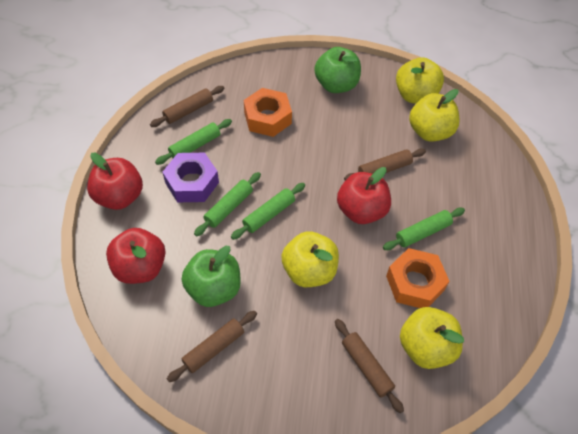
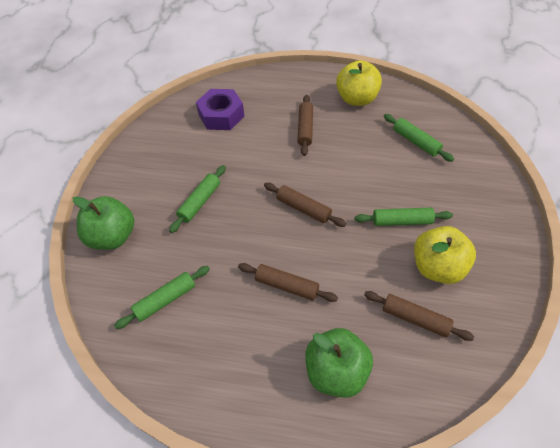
orange nut: [244,88,292,137] [386,248,449,308] = 2 -> none = 0
red apple: [87,153,143,210] [106,228,166,284] [337,167,391,224] = 3 -> none = 0
yellow apple: [282,231,339,287] [396,57,444,104] [400,307,464,369] [409,89,460,142] = 4 -> [336,60,382,106] [414,226,476,284] = 2

